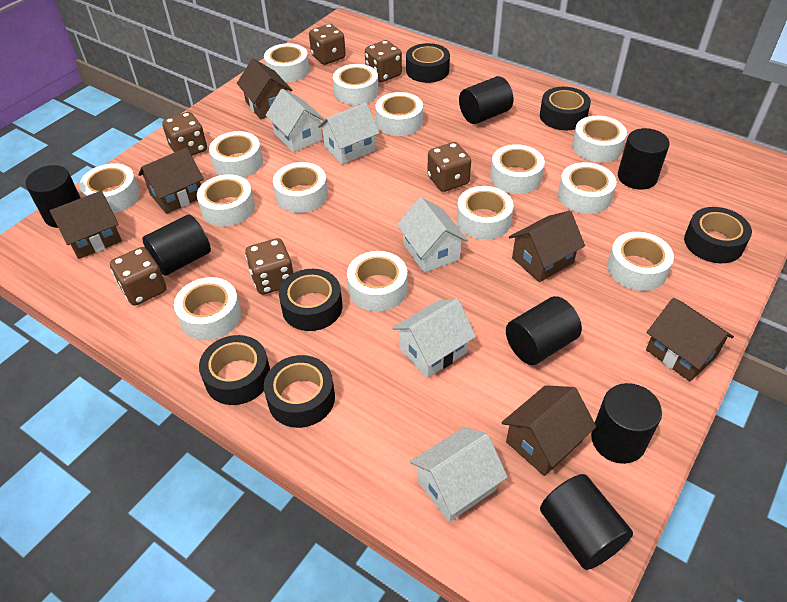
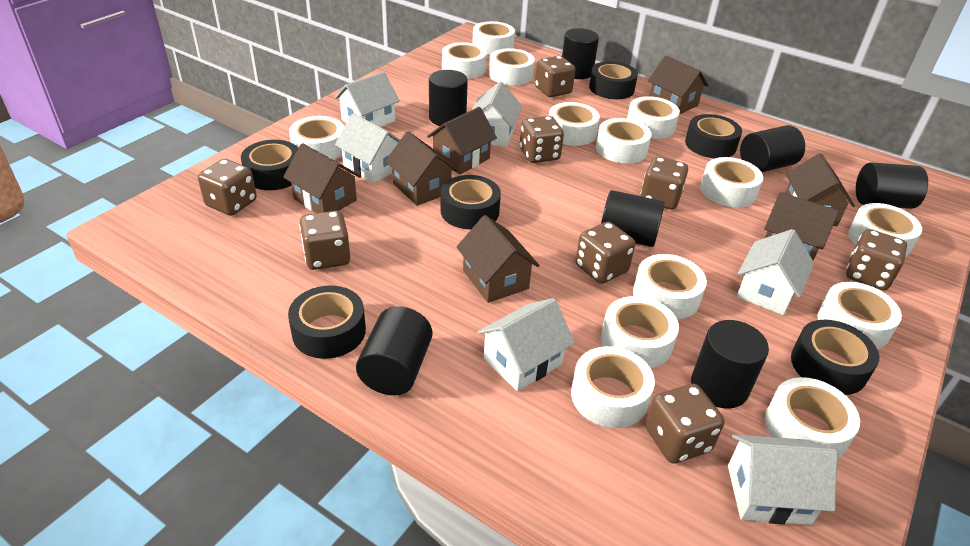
brown dice: [110,247,166,306] [162,112,207,156] [245,238,293,295] [309,24,346,65] [365,40,402,82] [427,142,471,192] = 6 -> [198,159,257,216] [299,211,350,270] [520,116,564,163] [535,56,575,97] [575,222,635,284] [640,157,688,209] [645,384,725,464] [846,229,907,290] = 8
brown house: [50,191,122,259] [138,148,204,214] [237,59,292,119] [501,385,596,476] [509,211,585,282] [646,298,734,382] = 6 -> [283,143,361,213] [385,131,458,206] [427,107,497,174] [457,215,540,303] [648,55,708,114] [764,192,839,261] [786,153,855,226] = 7
white house: [265,89,325,152] [318,103,379,164] [392,299,476,378] [397,197,468,273] [410,427,508,522] = 5 -> [334,71,400,127] [335,113,400,184] [472,82,522,147] [477,298,575,391] [728,434,837,525] [737,229,814,315] = 6

